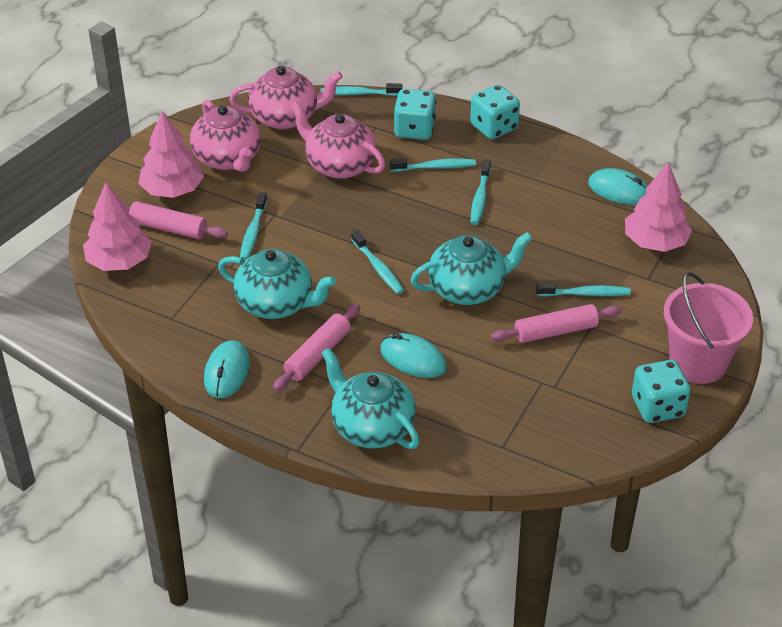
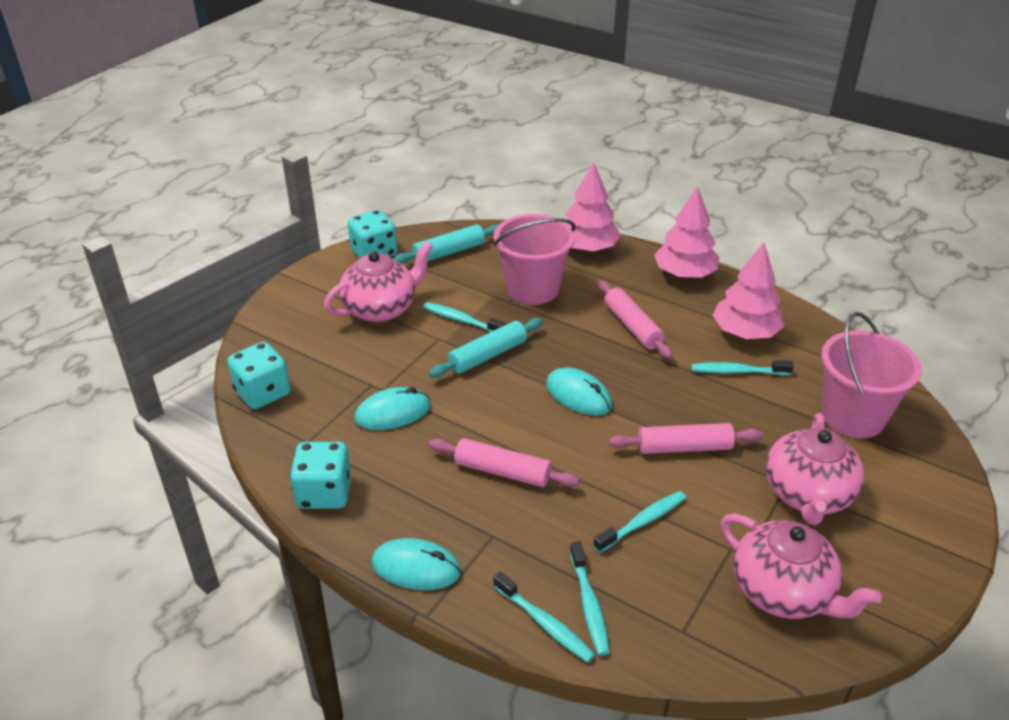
pink bucket: [664,272,753,384] = 1 -> [494,214,576,305] [821,312,922,438] = 2
turquoise rolling pin: none = 0 -> [393,224,498,264] [429,318,543,378] = 2
turquoise teapot: [218,249,336,319] [321,347,420,449] [411,232,533,305] = 3 -> none = 0
turquoise toothbrush: [240,192,267,260] [320,83,402,96] [351,230,404,294] [390,158,476,172] [471,159,491,225] [536,283,631,297] = 6 -> [423,302,507,332] [493,572,595,662] [570,541,610,656] [593,491,686,553] [691,360,794,375] = 5

